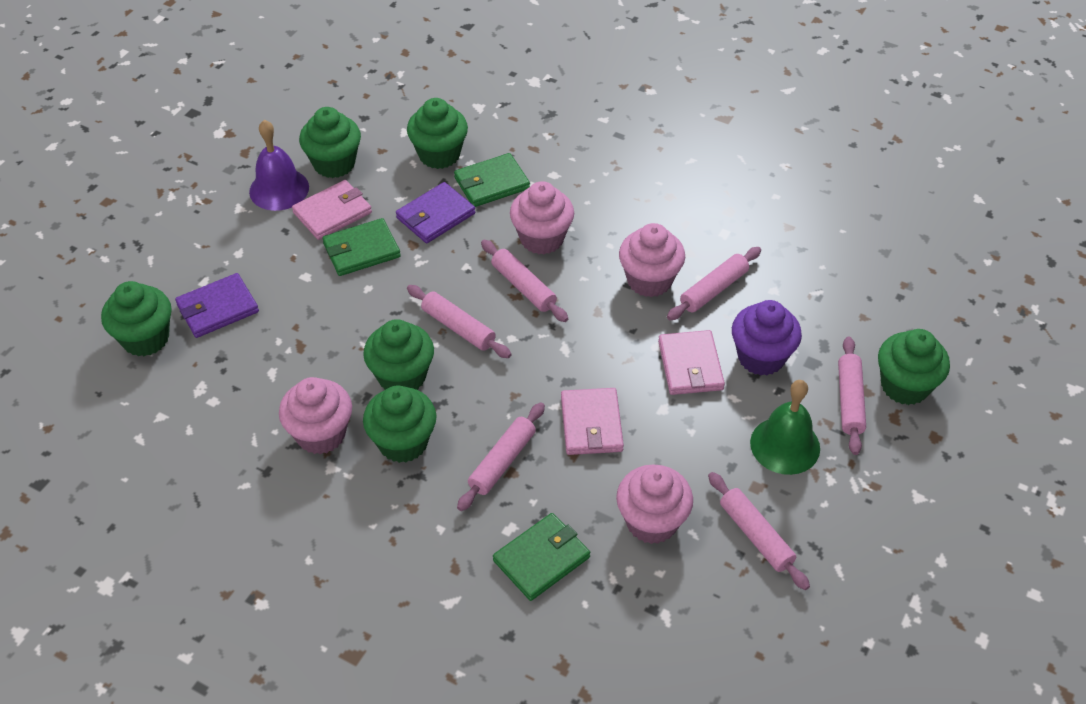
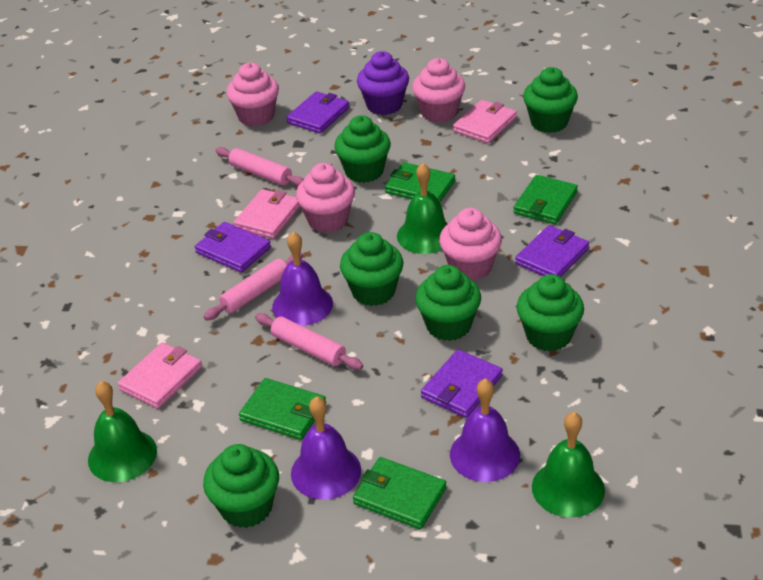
green bell: [750,380,820,475] = 1 -> [88,381,157,482] [397,163,448,254] [532,412,605,517] = 3
green wallet: [322,218,401,276] [454,153,530,207] [493,513,590,601] = 3 -> [239,378,326,440] [353,457,446,529] [385,162,455,202] [513,175,578,224] = 4
pink rolling pin: [407,285,512,358] [457,402,545,511] [481,240,568,322] [667,247,761,320] [708,472,810,590] [838,337,866,455] = 6 -> [204,252,303,321] [215,147,304,186] [255,313,363,370] = 3
purple bell: [249,120,309,211] = 1 -> [272,232,333,326] [291,396,361,500] [450,379,520,482] = 3
purple wallet: [175,273,259,338] [396,182,475,243] = 2 -> [195,222,271,273] [286,91,350,133] [421,349,503,418] [515,225,589,277] = 4

